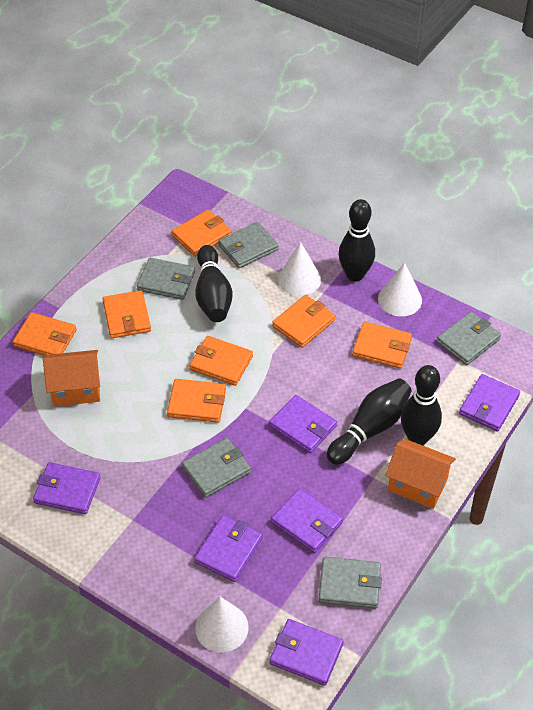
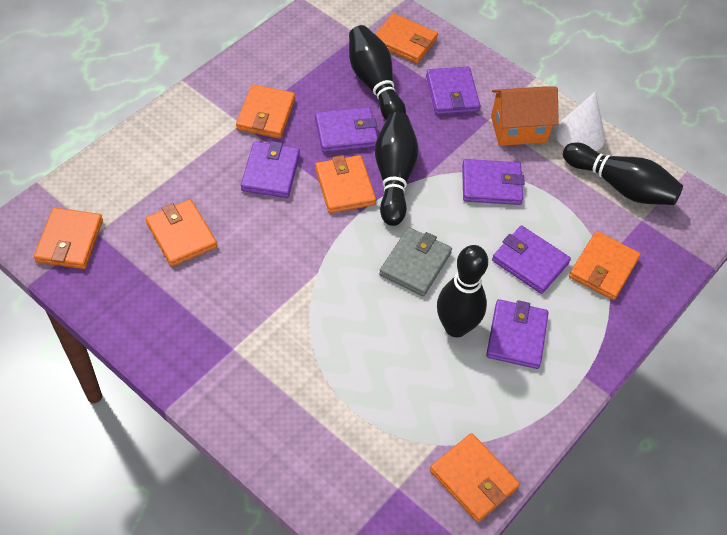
grey wallet: [137,258,195,300] [182,438,251,498] [218,222,279,268] [319,557,382,609] [437,312,501,365] = 5 -> [379,227,452,296] = 1
orange house: [43,350,100,406] [386,439,456,509] = 2 -> [491,86,559,146] = 1
white cone: [195,597,249,653] [278,242,321,296] [378,262,422,316] = 3 -> [555,91,605,151] = 1

